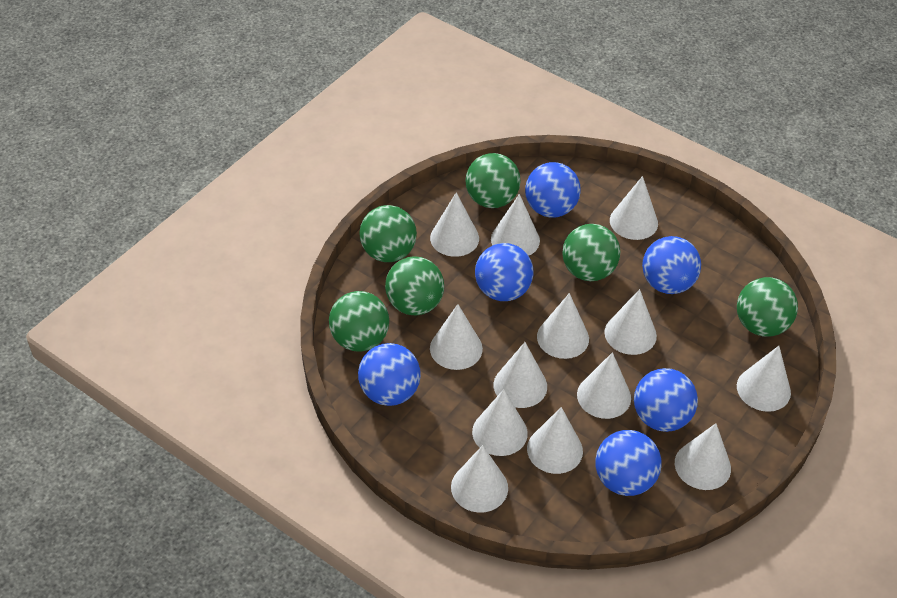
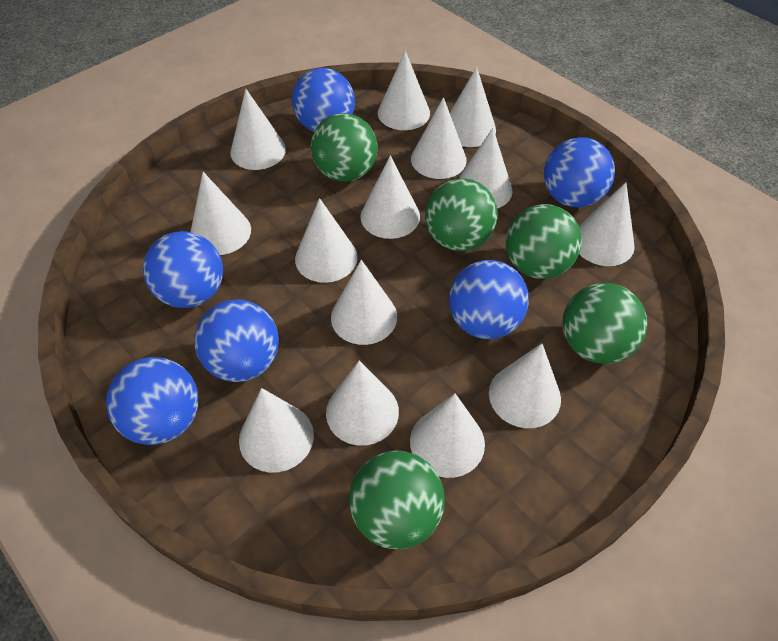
green ball: [329,291,389,352] [360,205,417,262] [385,256,444,316] [465,153,521,208] [562,224,620,281] [737,277,798,337] = 6 -> [311,113,377,182] [349,451,445,549] [425,179,498,251] [506,204,582,279] [562,283,647,364] = 5
white cone: [430,192,479,257] [430,304,483,370] [451,445,508,513] [472,389,528,456] [491,194,540,256] [494,342,547,408] [527,407,583,474] [537,293,589,359] [577,352,631,419] [604,289,657,355] [610,176,658,240] [675,423,731,490] [737,346,791,412] = 13 -> [190,172,251,255] [230,89,286,170] [239,388,314,473] [295,198,358,283] [326,361,399,446] [331,260,397,345] [360,155,420,239] [378,51,430,130] [410,393,485,478] [411,97,467,179] [450,67,496,147] [458,128,512,208] [489,343,561,428] [579,182,635,266] = 14

